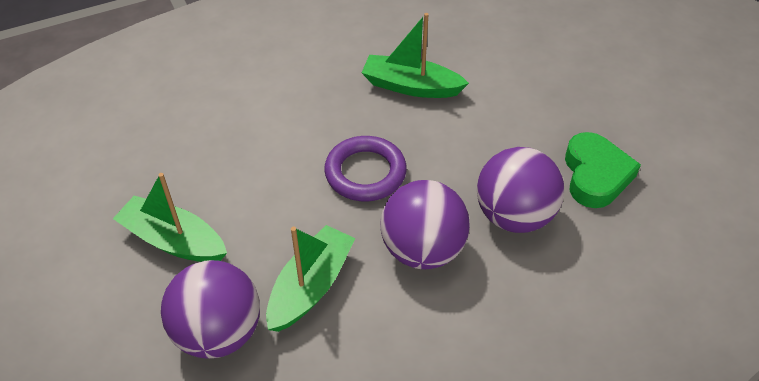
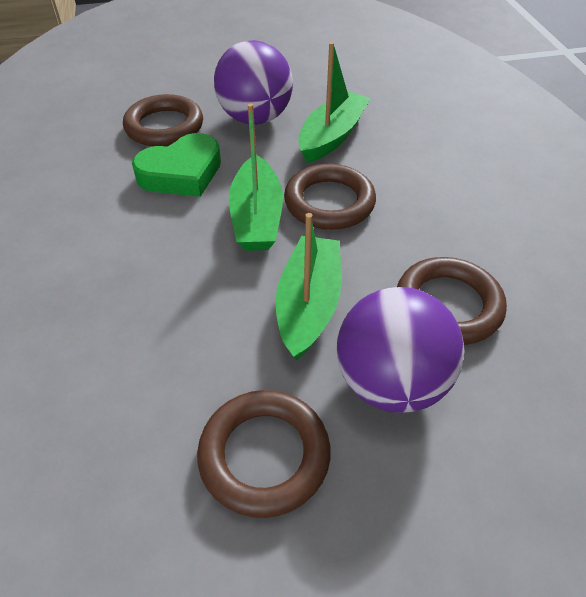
brown ring: none = 0 -> [123,94,203,146] [197,390,331,518] [284,164,376,230] [397,257,507,345] = 4
purple ball: [161,260,260,359] [380,180,470,269] [477,147,564,233] = 3 -> [214,40,293,125] [337,287,465,413] = 2
purple ring: [324,136,407,201] = 1 -> none = 0

